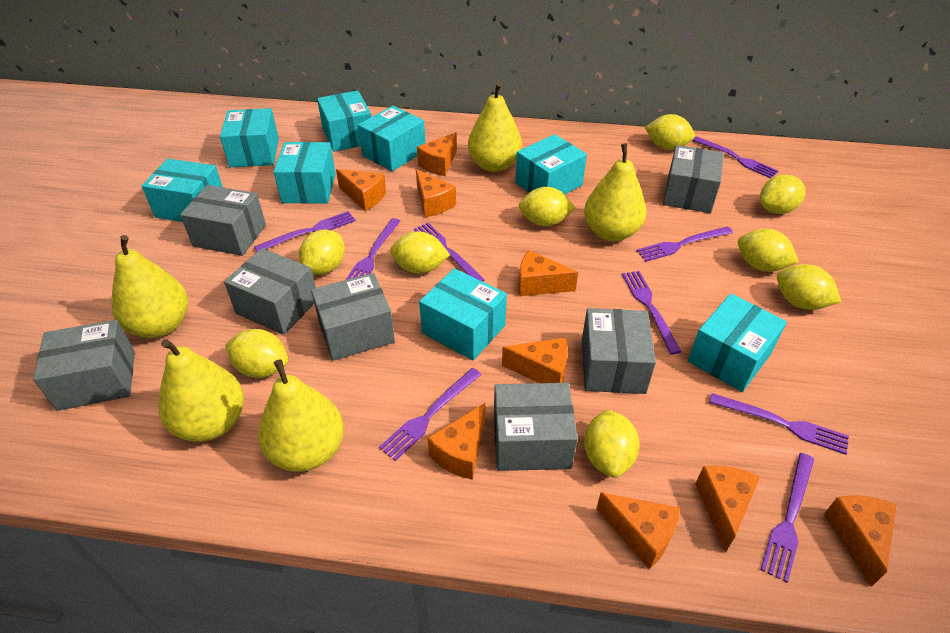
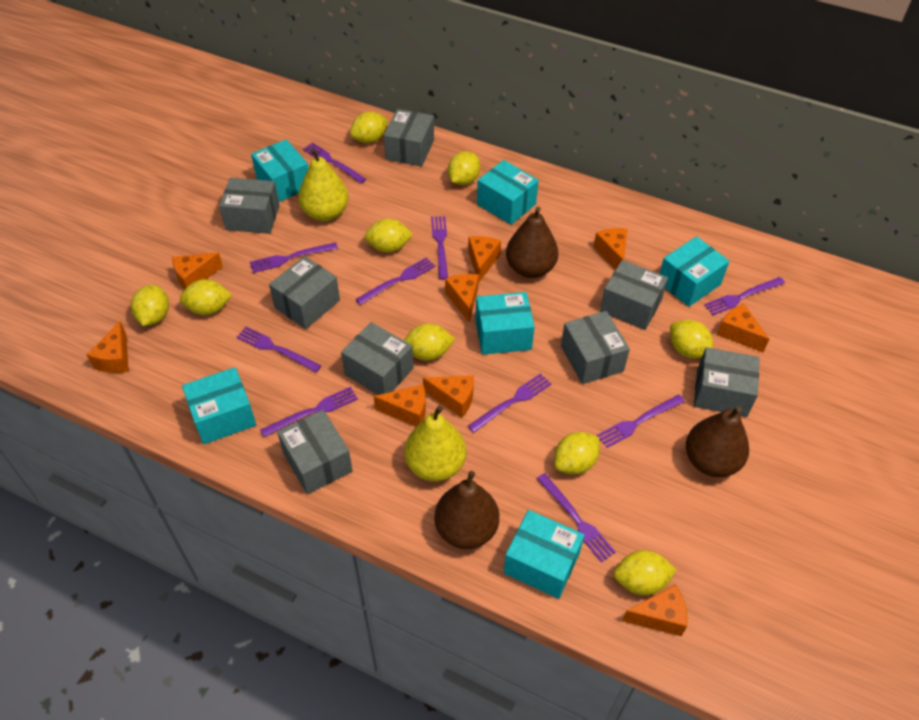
brown pear: none = 0 -> [434,471,499,549] [506,206,558,278] [686,406,749,477] = 3
grey box: [33,320,135,411] [180,185,266,256] [224,248,316,335] [311,273,395,361] [494,383,578,471] [582,308,656,394] [663,145,724,213] = 7 -> [219,178,280,234] [269,256,340,329] [277,410,353,494] [341,322,414,395] [384,109,434,167] [561,311,630,384] [600,260,668,330] [694,347,760,417] = 8
purple fork: [254,211,356,252] [345,218,400,280] [379,368,482,461] [414,223,485,282] [622,271,682,354] [637,226,733,262] [692,136,778,178] [709,393,849,455] [761,453,814,583] = 9 -> [237,326,321,372] [250,242,338,273] [260,387,358,437] [303,142,366,183] [355,257,435,305] [431,216,448,280] [468,373,551,433] [537,473,616,563] [597,394,685,448] [704,277,785,315] = 10
turquoise box: [142,159,223,222] [220,108,279,167] [274,142,336,204] [317,90,371,152] [358,106,425,171] [419,268,507,360] [515,134,587,194] [688,293,787,392] = 8 -> [182,367,256,444] [251,139,309,202] [475,292,535,355] [477,160,539,225] [504,510,584,599] [659,236,729,307] = 6
yellow pear: [111,235,188,338] [158,339,244,442] [258,359,344,472] [468,82,522,172] [584,143,646,241] = 5 -> [298,148,349,221] [405,406,466,481] = 2

